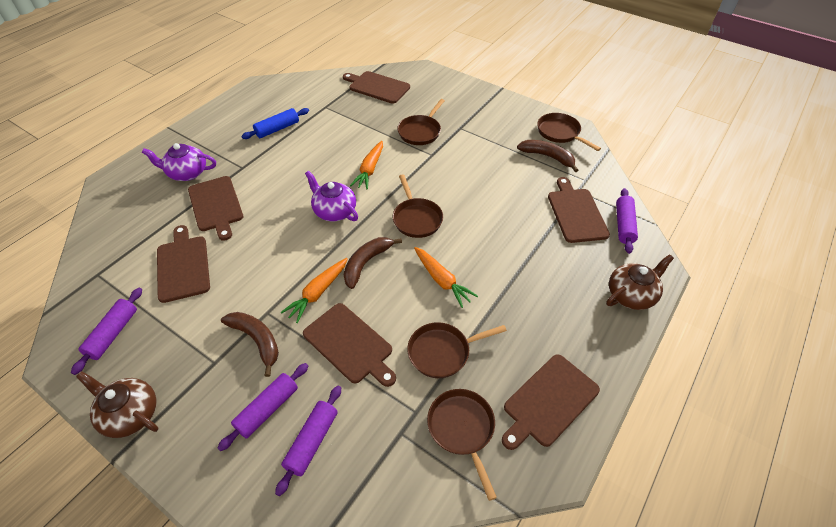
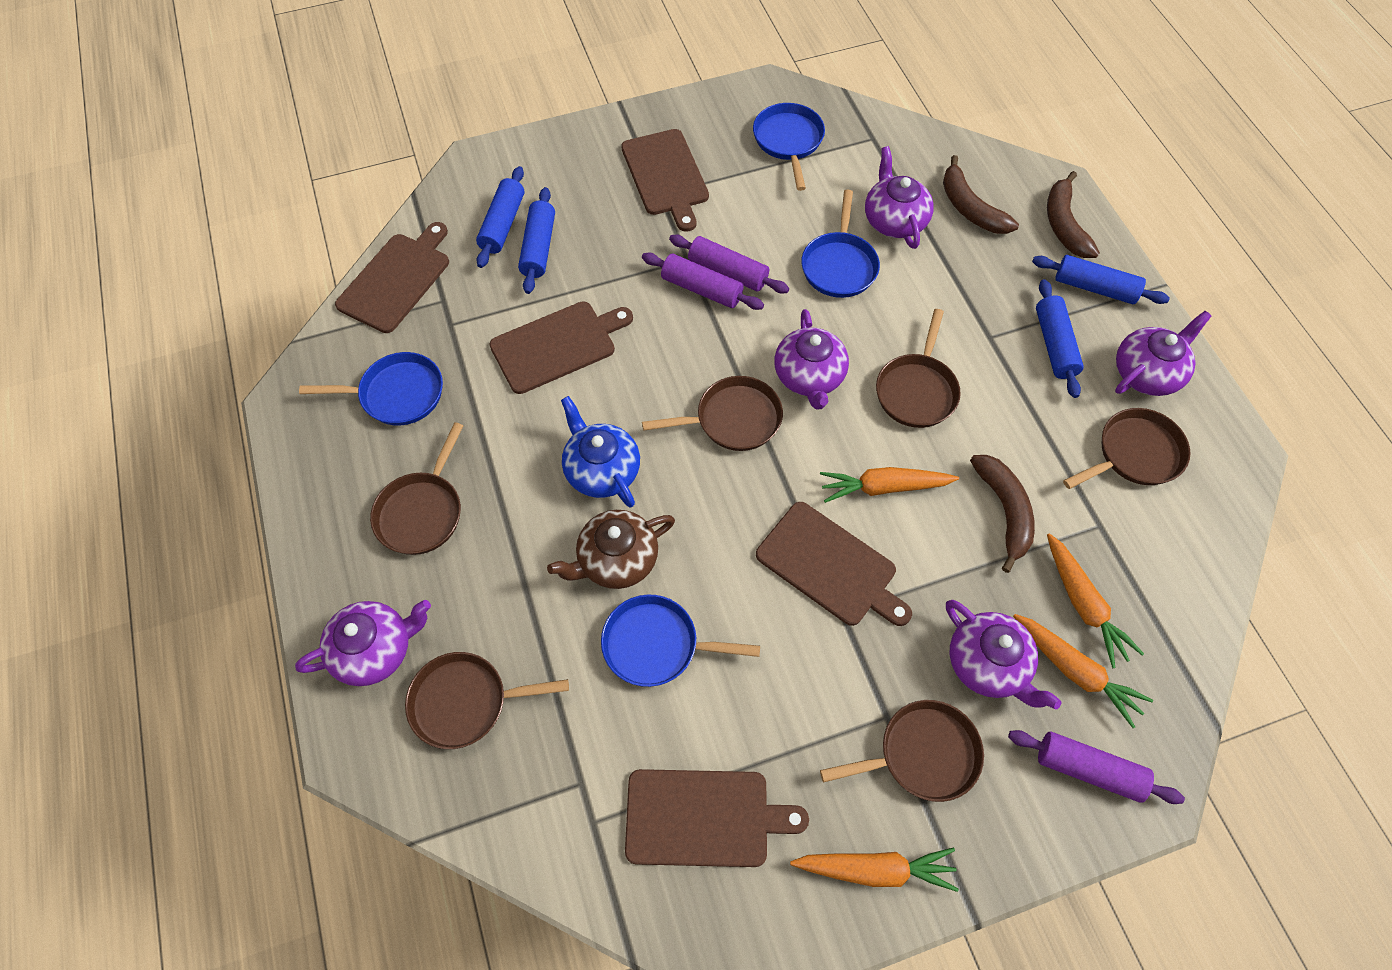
blue pan: none = 0 -> [299,352,443,426] [601,595,760,687] [753,103,825,191] [801,190,880,298] = 4
blue rolling pin: [241,108,309,139] = 1 -> [476,166,524,268] [518,187,555,294] [1032,255,1170,304] [1036,279,1084,398] = 4
blue teapot: none = 0 -> [561,396,640,508] = 1
brown cutting board: [157,225,210,303] [188,176,243,241] [303,303,396,387] [343,71,410,104] [502,354,600,450] [548,177,610,243] = 6 -> [335,222,449,333] [489,301,633,394] [621,129,709,232] [625,769,809,867] [756,502,912,626] = 5
brown pan: [393,174,443,238] [397,99,445,145] [407,322,507,378] [427,389,497,501] [537,113,601,151] = 5 -> [370,422,463,555] [405,652,569,749] [642,376,783,451] [820,700,984,802] [876,309,961,428] [1063,408,1190,489] = 6
brown teapot: [76,371,158,438] [606,254,674,310] = 2 -> [547,510,675,589] = 1
orange carrot: [281,258,348,323] [350,141,383,189] [414,247,478,308] = 3 -> [790,848,959,892] [820,467,959,503] [1013,614,1153,728] [1047,533,1144,668] = 4
purple rolling pin: [71,288,142,375] [218,363,308,451] [275,386,341,496] [616,188,638,254] = 4 -> [642,253,764,310] [669,235,789,294] [1008,730,1185,804] = 3
purple teapot: [142,143,216,181] [305,171,358,221] = 2 -> [295,600,431,686] [774,309,849,410] [865,146,934,249] [946,600,1061,709] [1115,311,1212,396] = 5

